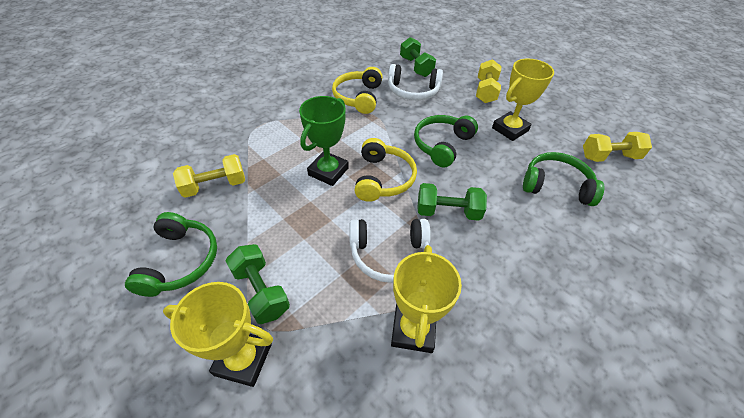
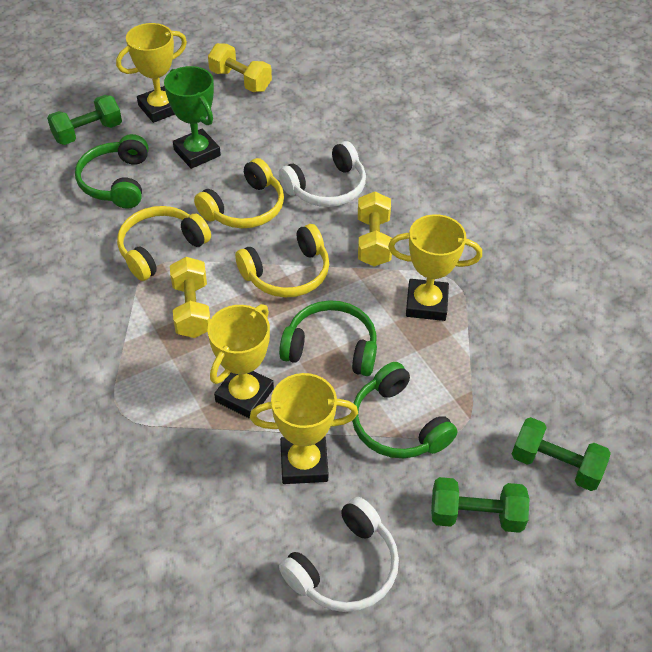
yellow headphones: [332,67,383,114] [354,138,417,202] = 2 -> [117,206,211,281] [194,158,284,228] [235,224,329,297] = 3
yellow trophy: [163,282,273,387] [391,245,462,353] [492,59,554,141] = 3 -> [116,23,187,123] [208,304,274,419] [250,373,358,484] [388,214,482,321] = 4

